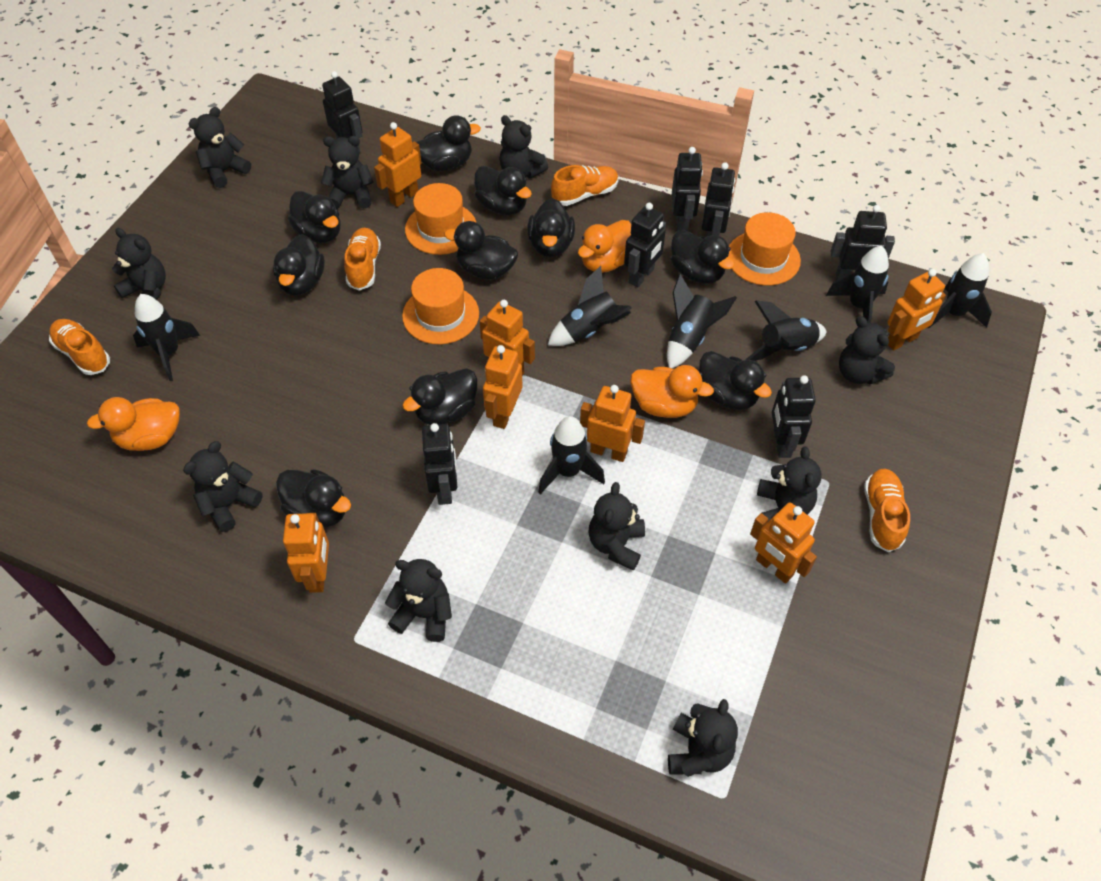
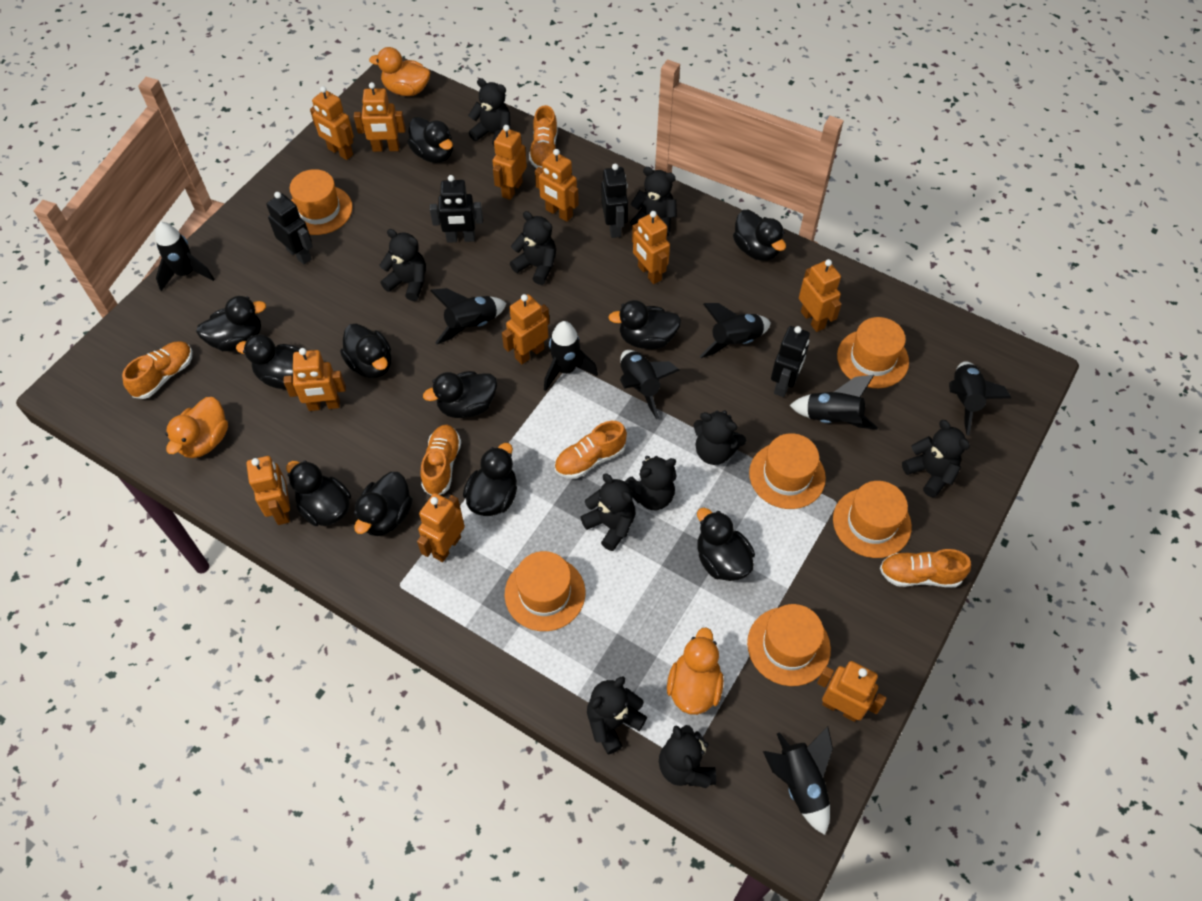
black duck: [273,234,325,295] [276,469,351,528] [288,191,340,243] [402,368,477,425] [416,115,481,171] [444,221,518,280] [474,166,532,215] [527,198,575,257] [671,230,735,284] [699,351,772,410] = 10 -> [196,296,266,351] [236,334,300,389] [286,460,351,526] [340,324,392,378] [354,472,413,536] [407,117,453,163] [423,371,497,418] [463,443,517,516] [608,300,681,349] [697,508,755,581] [733,210,786,261] = 11
black robot: [322,71,362,153] [422,423,457,505] [624,203,666,288] [672,147,703,231] [702,162,735,237] [772,375,816,458] [831,205,895,281] = 7 -> [266,192,313,264] [430,175,483,243] [602,164,628,238] [771,326,810,397] = 4
black rocket: [133,294,200,381] [538,416,605,494] [548,266,631,346] [667,274,737,368] [745,300,827,361] [826,246,889,323] [928,253,992,328] = 7 -> [155,222,214,291] [430,288,507,344] [544,321,598,391] [620,350,680,419] [699,303,771,358] [763,726,833,835] [789,375,878,430] [949,361,1011,436] = 8
orange hat: [402,268,479,344] [405,183,477,255] [728,212,801,285] = 3 -> [290,169,353,235] [505,551,585,631] [747,604,831,686] [749,433,826,509] [833,481,912,558] [837,317,909,388] = 6
orange robot: [283,513,329,593] [374,122,422,207] [480,300,535,376] [483,345,523,429] [580,385,645,462] [750,502,817,583] [887,269,946,351] = 7 -> [246,456,290,525] [284,348,346,411] [310,86,354,160] [354,82,406,152] [417,493,465,562] [493,125,527,200] [502,294,550,365] [535,149,579,222] [632,211,670,284] [799,259,842,332] [817,661,887,722] = 11
orange shoe: [49,319,110,375] [344,228,381,291] [551,165,619,206] [864,468,910,552] = 4 -> [122,341,193,399] [420,425,461,495] [529,105,558,169] [554,421,627,479] [880,549,971,588] = 5

